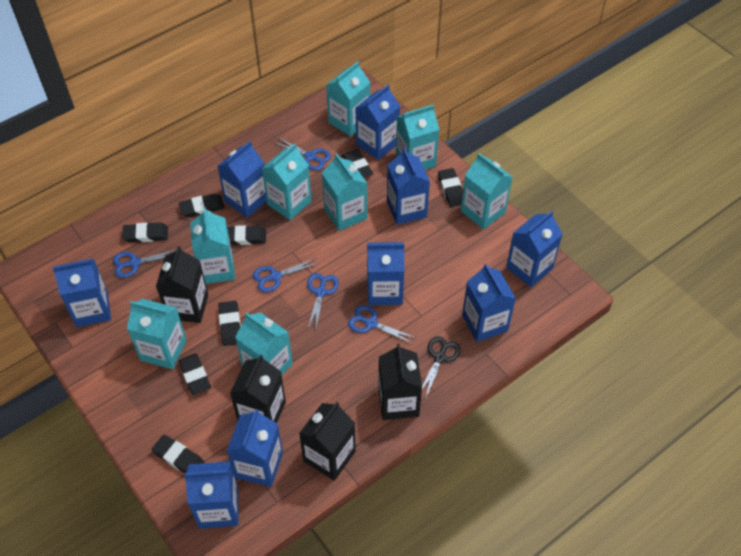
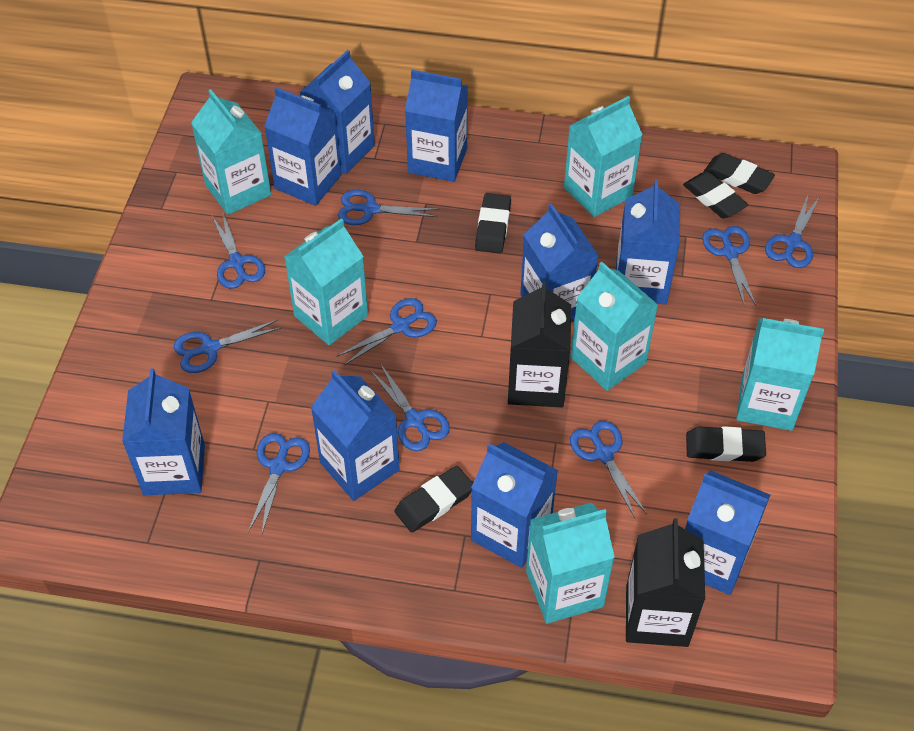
black carton: [156,246,208,323] [230,355,286,423] [299,402,356,481] [378,343,422,420] = 4 -> [508,281,571,407] [626,518,705,647] = 2
black eraser: [122,222,168,243] [152,434,204,473] [178,353,211,395] [179,193,225,217] [218,301,241,346] [227,225,266,245] [342,149,373,178] [438,168,463,207] = 8 -> [395,466,473,533] [475,193,511,253] [683,171,748,218] [686,426,766,462] [704,153,775,194] = 5
black scissors: [422,336,460,400] = 1 -> none = 0
blue scissors: [113,250,177,278] [253,258,320,292] [273,137,331,171] [307,273,339,332] [348,305,416,344] = 5 -> [174,319,282,373] [212,210,265,289] [248,433,310,534] [337,298,437,365] [338,190,439,225] [370,363,450,451] [570,421,647,518] [702,226,756,307] [765,195,820,268] = 9
turquoise carton: [127,299,187,369] [190,207,235,284] [235,312,293,375] [262,143,312,220] [322,153,367,231] [327,61,370,137] [396,105,440,170] [461,153,512,230] = 8 -> [191,89,271,215] [284,218,368,345] [526,503,615,624] [564,96,643,217] [570,262,658,391] [736,318,824,431] = 6

